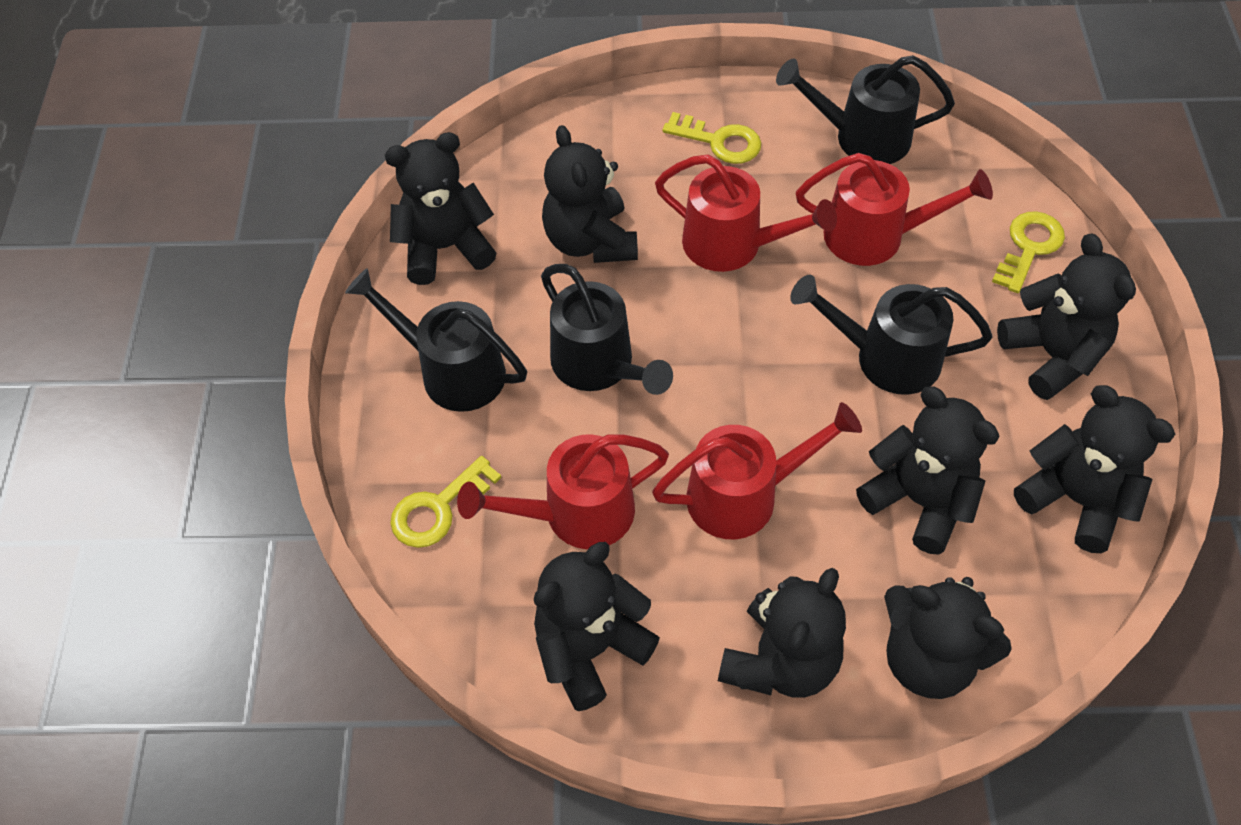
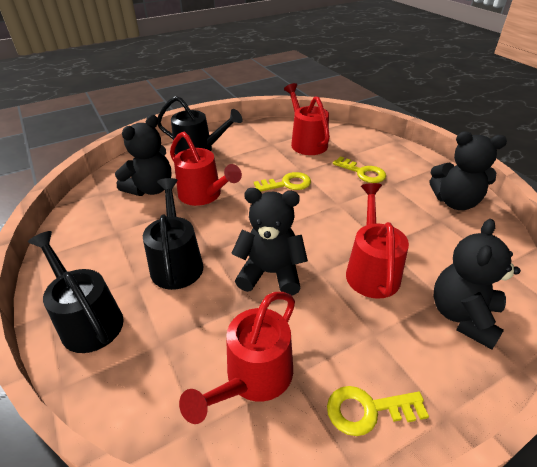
black teddy bear: [385,132,496,285] [534,542,660,711] [542,125,638,263] [718,568,846,698] [856,386,999,555] [884,577,1012,699] [997,233,1136,400] [1014,385,1175,553] = 8 -> [115,115,172,196] [231,188,308,295] [430,131,507,210] [434,219,521,350] = 4
black watering can: [345,268,527,412] [541,264,673,395] [776,55,955,164] [790,275,992,395] = 4 -> [28,231,124,353] [143,178,203,290] [157,96,242,155] = 3

